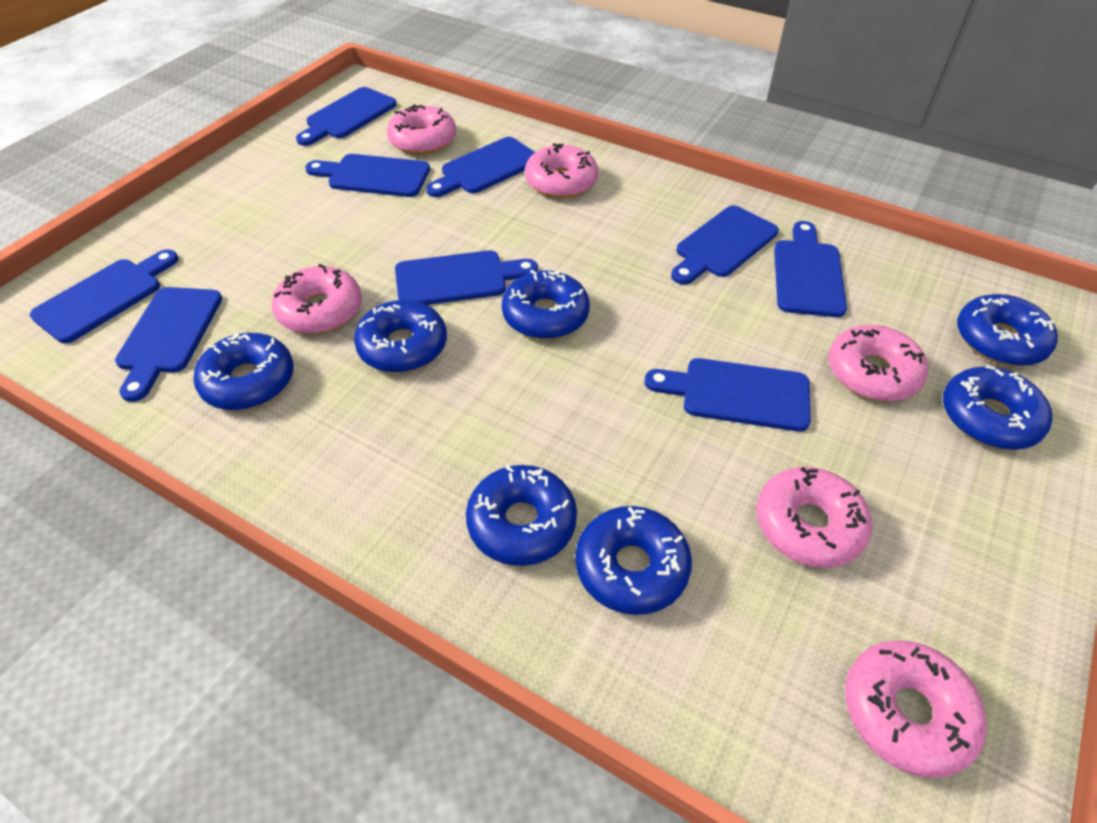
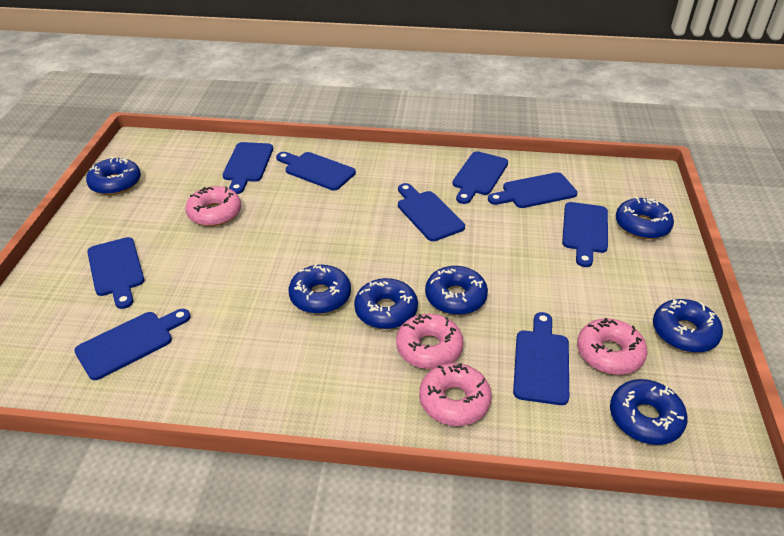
pink donut: [271,264,362,334] [387,104,456,155] [525,143,598,198] [756,467,872,568] [828,325,928,401] [845,640,987,778] = 6 -> [185,186,241,226] [396,314,464,369] [419,363,492,426] [577,318,648,375] = 4

